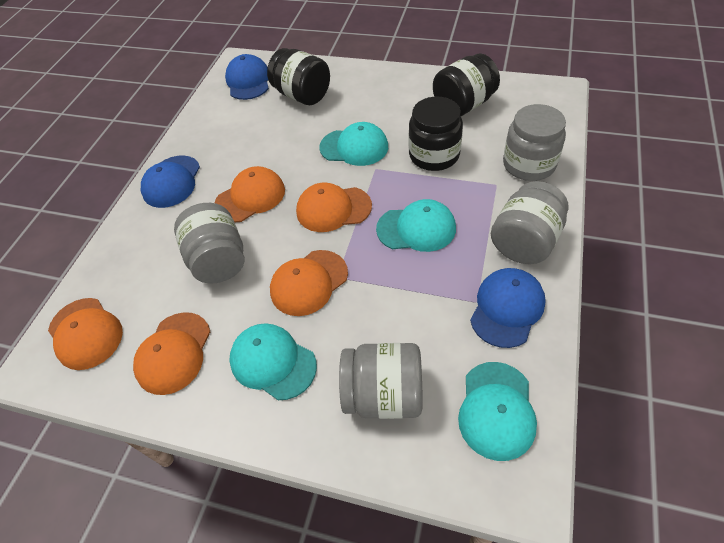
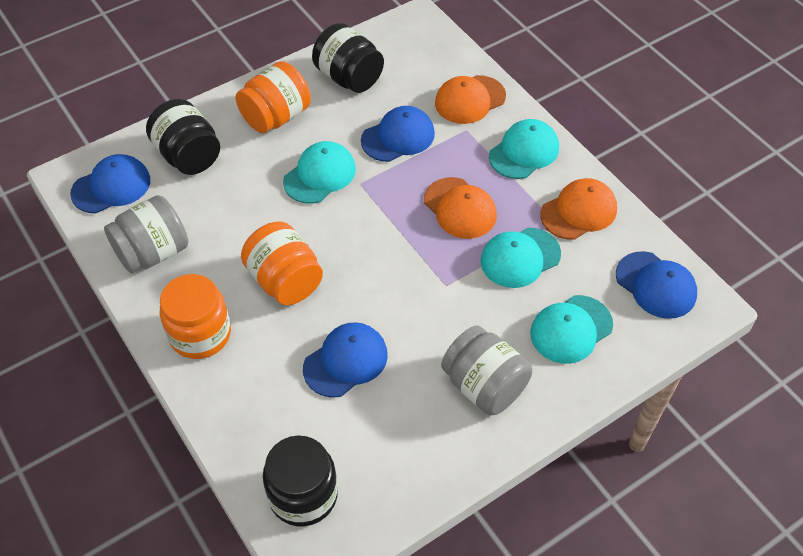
blue cap: [141,155,200,208] [225,54,269,100] [470,268,546,348] = 3 -> [70,154,150,213] [303,322,388,398] [361,106,435,162] [616,251,697,319] = 4
grey jar: [174,203,245,284] [339,343,423,419] [491,181,569,264] [503,104,566,181] = 4 -> [104,195,189,273] [441,325,532,415] = 2
orange cap: [48,298,123,370] [133,312,210,395] [215,166,285,222] [270,250,348,316] [296,182,372,232] = 5 -> [424,177,497,239] [435,75,506,124] [540,178,617,240] = 3
orange jar: none = 0 -> [160,274,231,359] [236,61,311,133] [241,222,323,305] = 3

